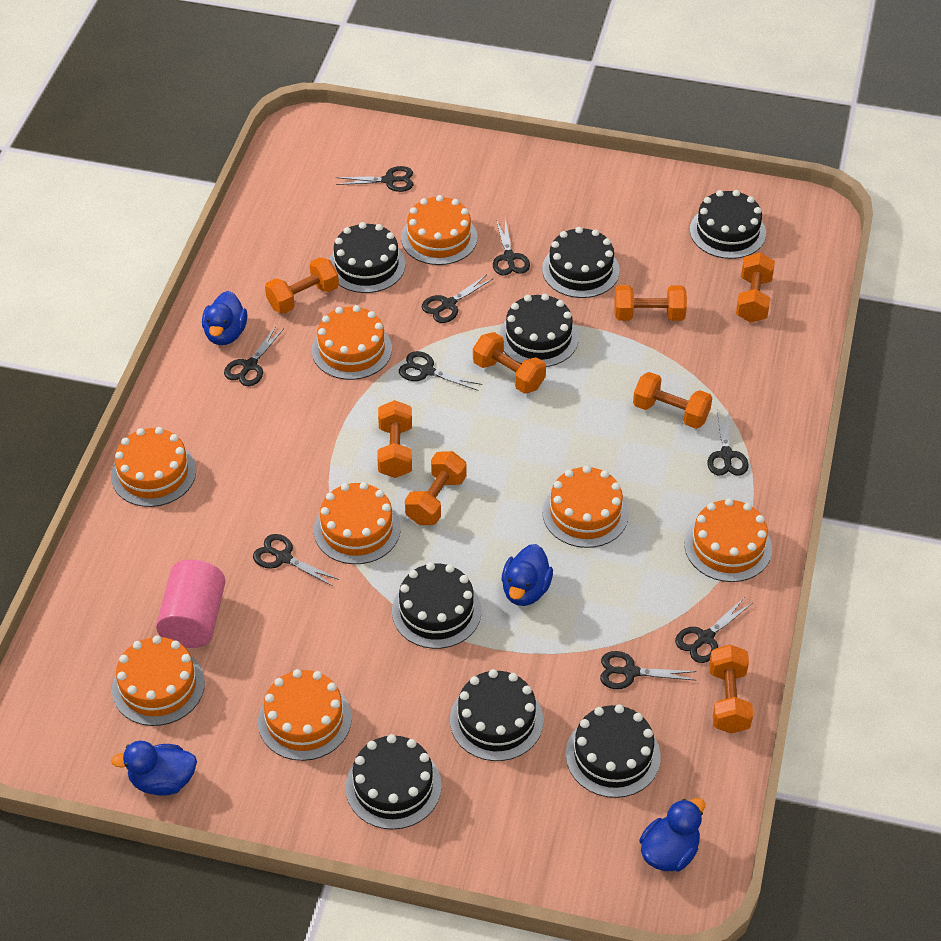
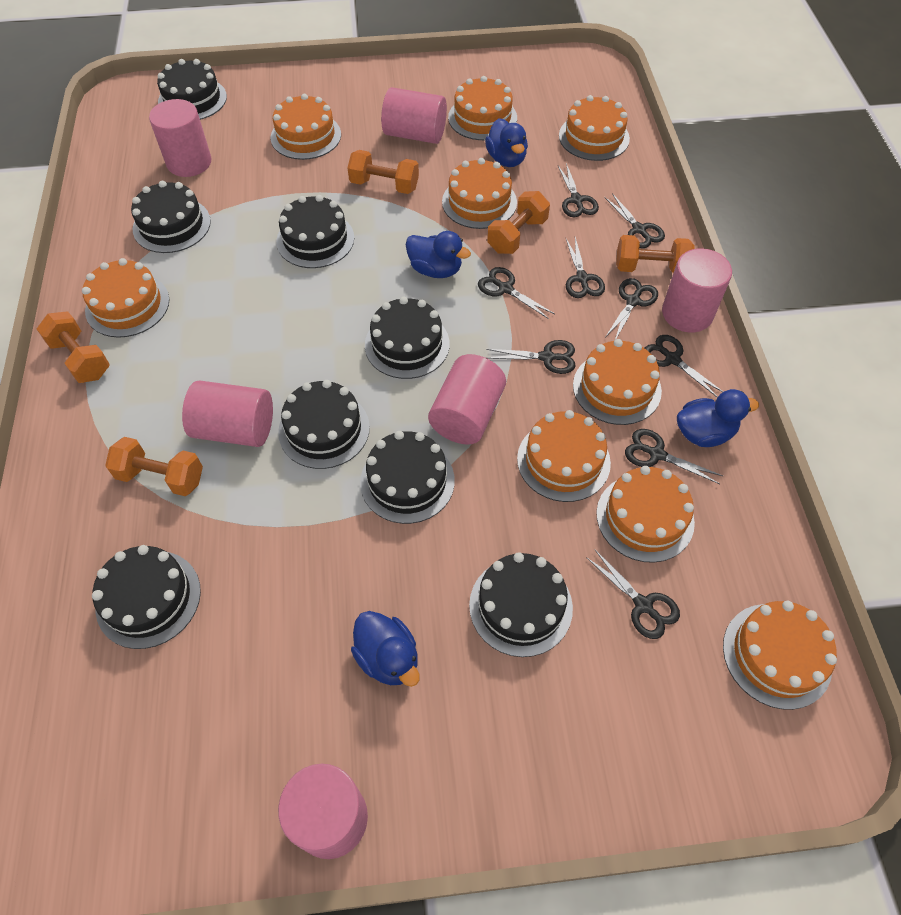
orange cake: [111,427,196,507] [112,636,205,726] [258,669,352,761] [312,305,392,380] [314,482,400,564] [401,195,478,265] [542,465,629,548] [684,498,772,582] = 8 -> [82,258,170,338] [271,94,341,160] [442,158,517,229] [448,76,517,140] [517,410,611,502] [559,95,630,161] [573,339,662,425] [596,466,695,563] [723,601,837,710] = 9
orange dumbbell: [265,257,339,314] [377,400,412,478] [405,451,467,525] [473,332,546,394] [614,285,687,321] [633,372,712,429] [709,645,753,734] [736,252,775,323] = 8 -> [37,311,110,383] [105,437,203,496] [348,150,419,194] [487,191,550,254] [616,235,695,273] = 5
pink cylinder: [156,559,226,648] = 1 -> [149,99,212,177] [182,381,273,447] [278,764,368,859] [381,87,447,144] [428,354,506,445] [662,248,732,333] = 6

